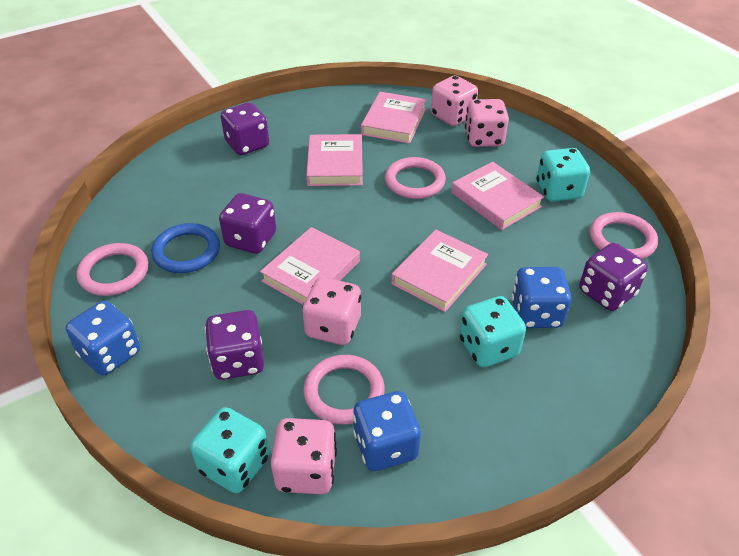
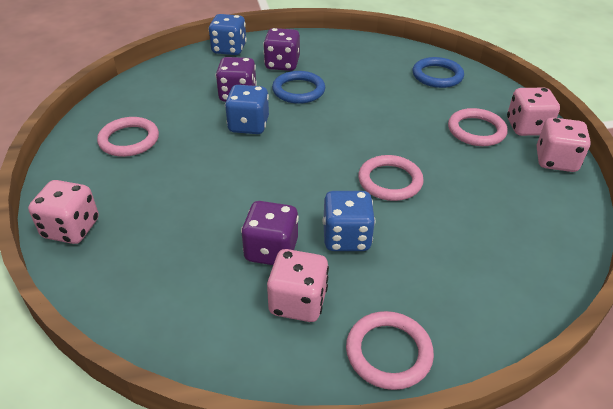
blue ring: [151,223,220,273] = 1 -> [272,71,325,104] [413,57,464,88] = 2
pink book: [260,227,360,305] [306,134,363,186] [361,92,426,144] [391,230,488,312] [451,162,544,230] = 5 -> none = 0
purple dice: [205,310,264,380] [219,193,276,254] [221,102,269,155] [579,243,648,311] = 4 -> [216,57,257,102] [241,201,299,265] [263,28,300,71] = 3
turquoise dice: [190,407,269,493] [459,296,526,368] [536,148,590,202] = 3 -> none = 0

